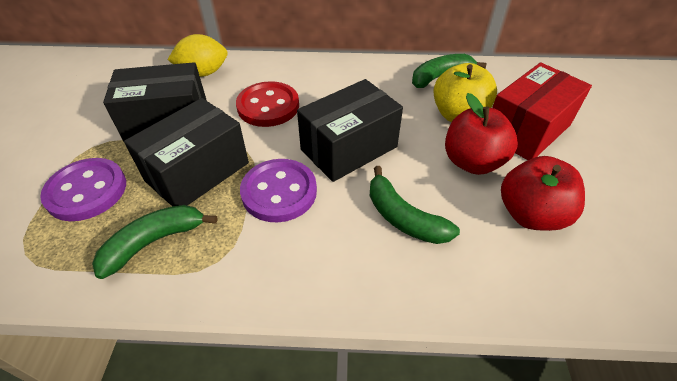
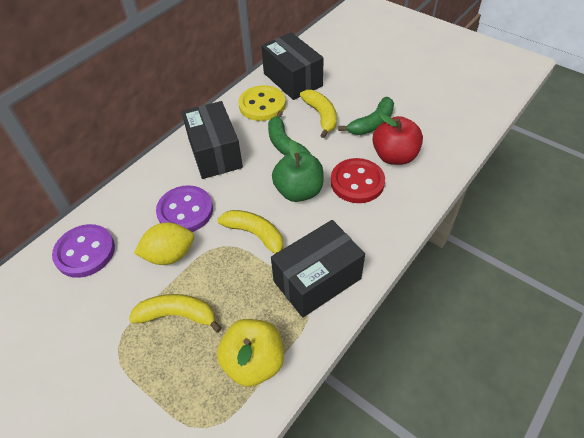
green apple: none = 0 -> [272,140,324,202] = 1
green banana: [92,205,217,279] [370,166,460,244] [412,54,487,88] = 3 -> [268,111,311,155] [338,97,394,135] = 2
red apple: [445,93,518,175] [501,156,585,231] = 2 -> [372,114,423,165] = 1
red box: [492,62,592,160] = 1 -> none = 0
yellow banana: none = 0 -> [129,294,222,333] [218,210,284,254] [300,90,337,138] = 3
yellow button: none = 0 -> [239,85,286,121] = 1

